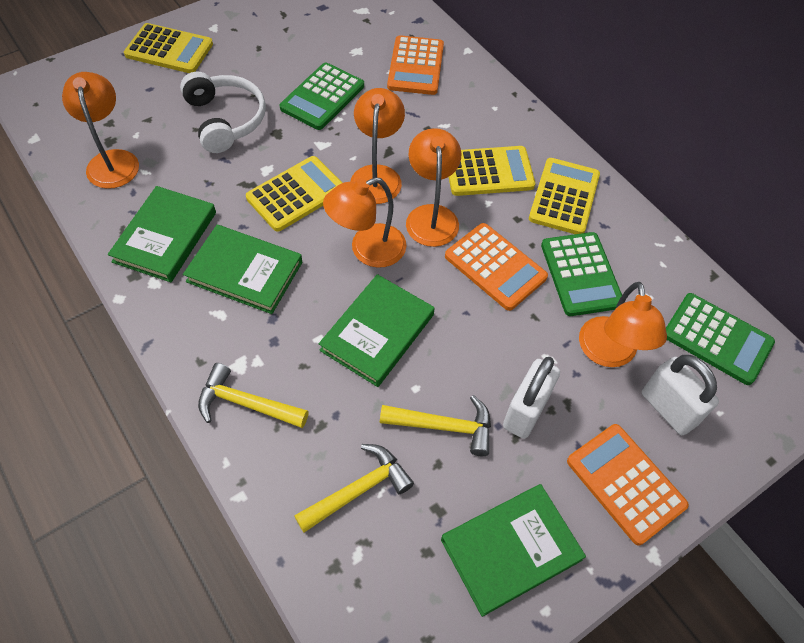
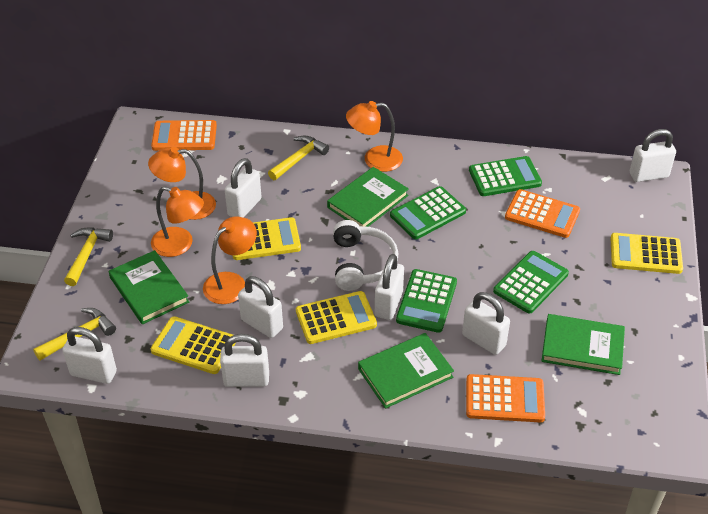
green calculator: [280,63,364,130] [541,232,625,316] [666,293,775,385] = 3 -> [390,186,466,239] [396,269,457,333] [469,156,542,196] [493,251,569,314] = 4
orange lamp: [62,72,139,189] [323,177,406,268] [350,88,405,204] [406,128,461,247] [579,282,667,367] = 5 -> [148,147,216,220] [151,186,204,257] [203,217,257,304] [346,101,403,172] = 4
white padlock: [503,357,560,439] [642,355,719,435] = 2 -> [63,327,117,384] [220,334,269,387] [225,158,262,218] [238,276,283,338] [375,254,404,320] [462,292,510,355] [630,129,676,182] = 7

